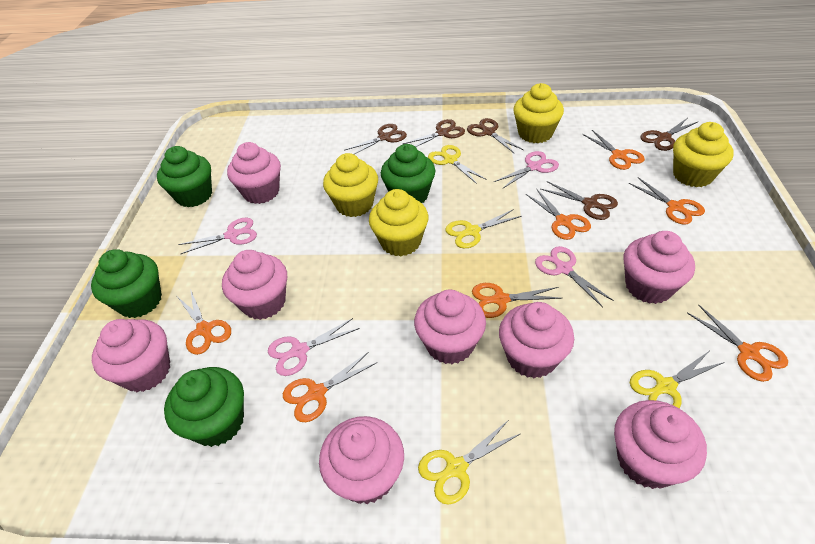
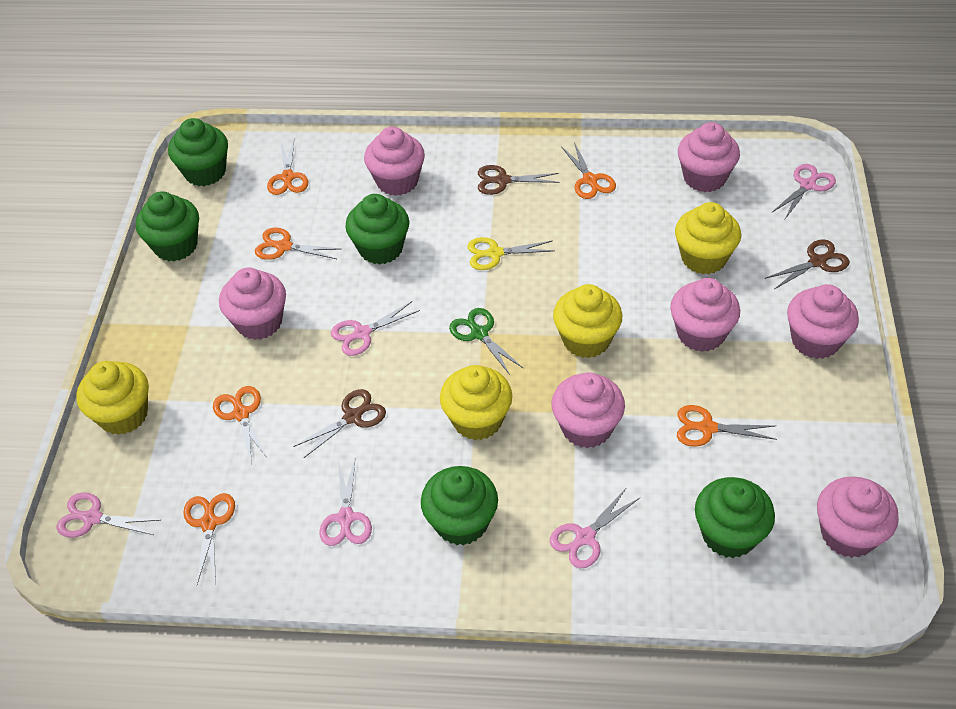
brown scissors: [344,124,407,154] [403,119,465,147] [467,118,524,154] [541,181,618,220] [640,118,697,151] = 5 -> [293,389,386,458] [478,165,559,195] [764,239,850,289] = 3
green cupcake: [91,249,162,318] [157,146,212,207] [164,367,244,447] [381,144,435,203] = 4 -> [136,191,199,261] [168,118,228,186] [345,194,409,265] [421,466,498,546] [695,477,775,558] = 5
green scissors: none = 0 -> [449,308,524,375] = 1
orange scissors: [178,289,231,355] [283,352,378,422] [472,283,563,318] [526,190,591,240] [582,130,645,170] [628,177,705,225] [687,304,788,382] = 7 -> [183,493,235,584] [213,386,268,465] [255,228,340,260] [267,140,308,195] [561,142,616,199] [677,405,777,447] = 6
pink cupcake: [92,319,170,392] [222,250,287,320] [227,142,281,204] [319,416,404,504] [414,290,486,364] [499,302,574,378] [614,400,707,489] [624,231,695,304] = 8 -> [219,268,286,340] [364,127,425,196] [551,372,625,448] [670,278,740,352] [678,122,740,192] [787,284,859,359] [817,476,899,558] = 7
pink scissors: [178,218,257,254] [268,318,360,376] [494,151,559,189] [535,246,614,308] = 4 -> [57,492,161,538] [319,460,372,546] [331,301,420,356] [550,487,640,568] [772,164,836,219] = 5
yellow scissors: [418,421,520,504] [428,145,485,184] [445,209,522,249] [630,351,725,408] = 4 -> [467,237,555,270] = 1

